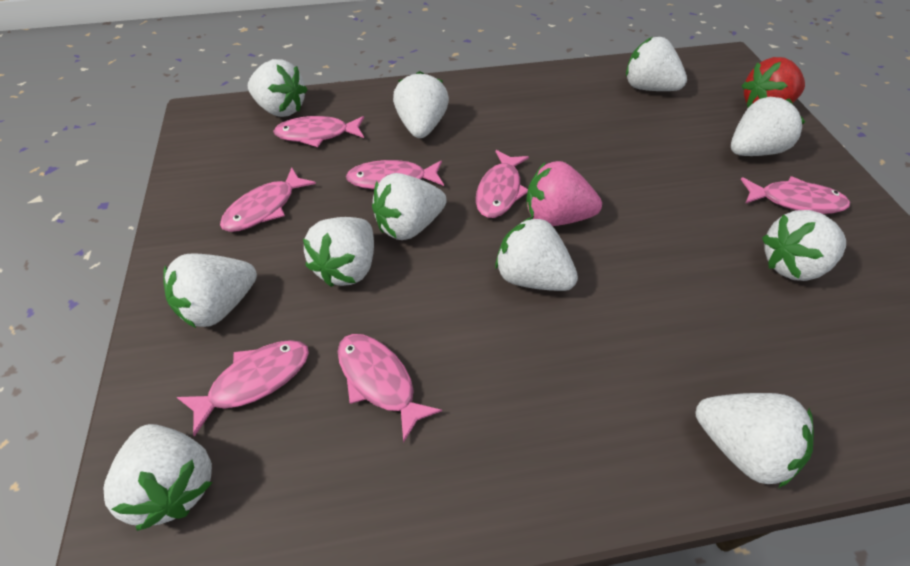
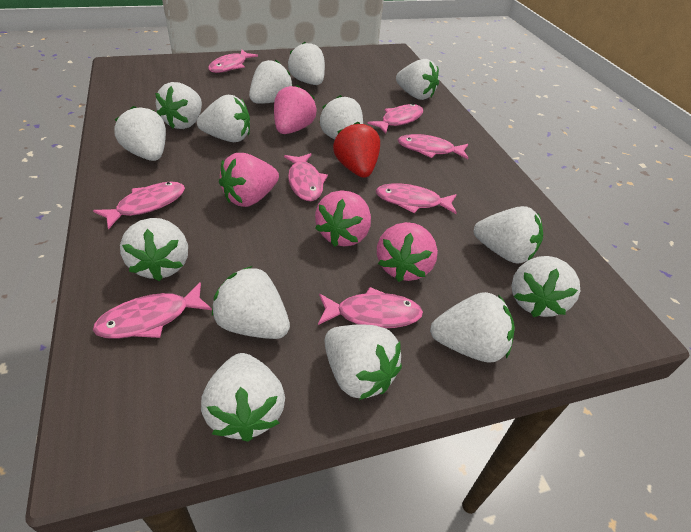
pink fish: [177,340,309,437] [220,167,316,232] [273,116,364,147] [338,334,442,443] [346,160,444,189] [476,150,529,218] [741,176,850,214] = 7 -> [93,182,185,229] [93,282,212,339] [208,50,258,73] [284,153,328,201] [318,287,423,328] [368,104,423,134] [376,184,457,214] [398,134,469,159] = 8
pink strawberry: [527,161,602,226] = 1 -> [219,153,279,207] [274,85,317,134] [315,190,371,247] [377,222,438,282] = 4
white strawberry: [104,424,213,531] [163,253,257,328] [248,59,308,117] [303,217,374,287] [372,173,447,240] [393,71,449,138] [495,216,578,291] [626,37,687,91] [696,393,814,488] [731,97,805,156] [762,210,846,281] = 11 -> [114,106,166,161] [120,218,188,281] [155,82,202,129] [197,95,250,142] [201,353,285,442] [212,266,290,339] [249,60,292,104] [288,42,325,85] [319,95,363,140] [325,325,402,400] [396,59,439,100] [430,292,515,363] [474,206,543,264] [511,256,580,317] = 14

